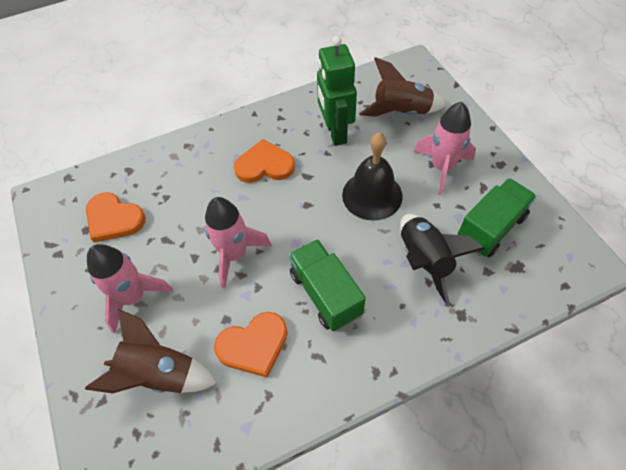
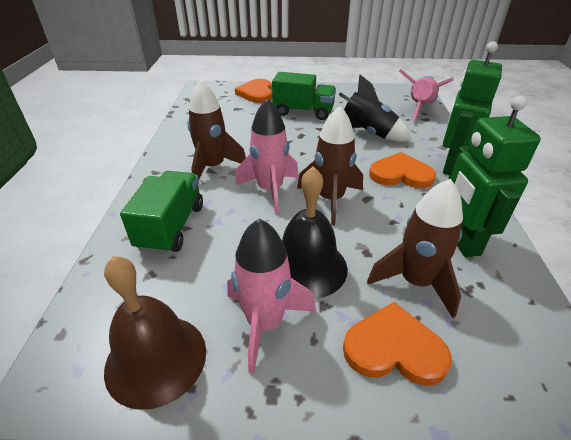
brown bell: none = 0 -> [104,256,206,410] = 1
brown rocket: [85,309,217,393] [359,57,446,117] = 2 -> [187,79,246,179] [297,106,363,225] [367,179,463,318] = 3
green robot: [317,36,357,146] = 1 -> [443,41,502,175] [449,96,541,257] = 2

